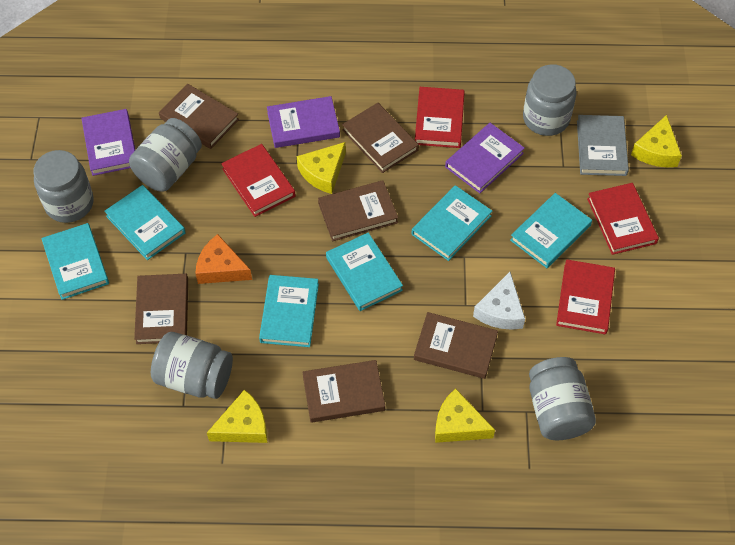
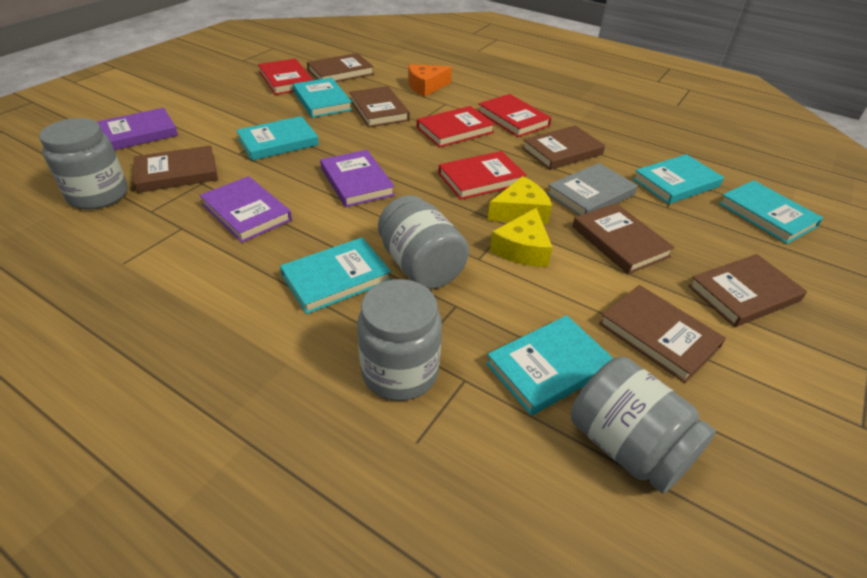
brown book: [134,274,188,344] [159,84,239,149] [302,360,385,423] [318,180,398,241] [342,103,419,173] [414,312,498,379] = 6 -> [134,145,218,193] [307,53,374,82] [349,86,410,127] [522,125,605,170] [572,203,675,274] [599,285,726,383] [688,254,807,327] = 7
grey jar: [33,150,94,223] [129,118,202,191] [151,332,233,399] [523,64,577,136] [529,357,596,440] = 5 -> [39,118,128,210] [357,279,442,401] [378,195,469,290] [571,357,716,493] = 4
white cheese: [473,272,525,330] = 1 -> none = 0
yellow cheese: [207,389,267,443] [297,142,346,194] [435,388,495,443] [631,115,682,167] = 4 -> [487,176,552,224] [490,208,552,267] = 2

